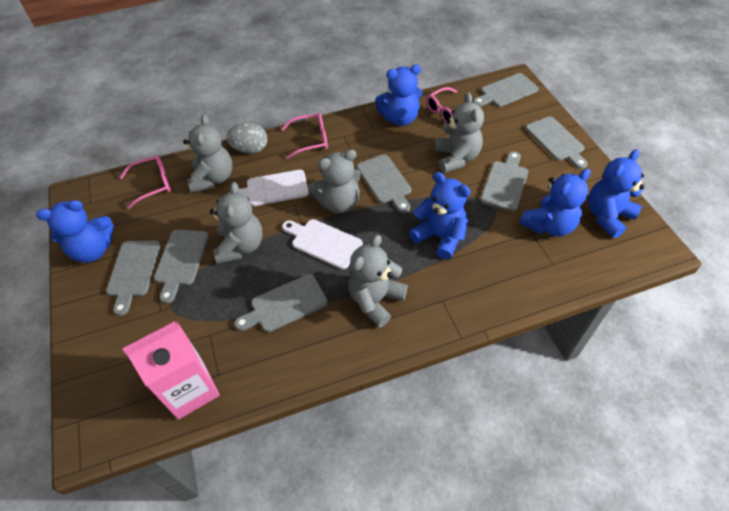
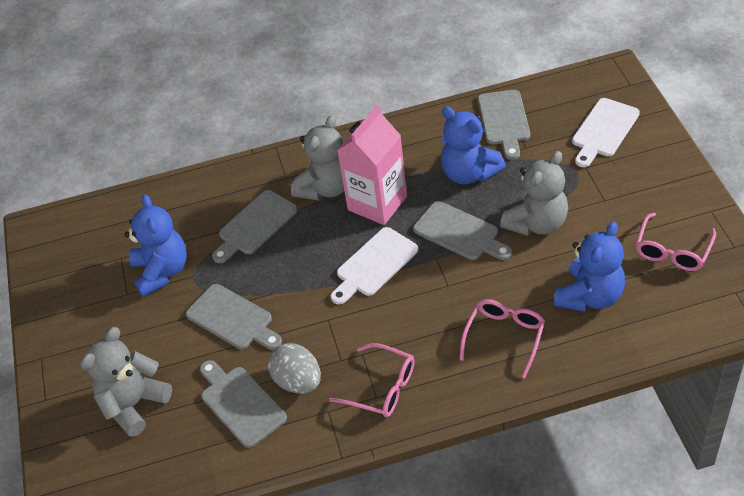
blue teddy bear: [36,200,114,263] [375,64,423,126] [409,172,471,260] [519,169,591,236] [588,149,645,238] = 5 -> [124,194,187,297] [441,106,506,185] [554,222,625,312] = 3
grey cutting board: [106,241,161,316] [154,230,209,303] [234,274,327,332] [357,155,411,213] [473,73,539,107] [480,151,528,211] [526,116,588,169] = 7 -> [186,284,282,350] [200,360,287,448] [212,190,297,263] [413,201,512,260] [478,90,530,160] = 5
grey teddy bear: [183,114,232,193] [210,182,263,264] [308,149,361,213] [348,235,408,328] [435,92,484,173] = 5 -> [80,327,172,437] [291,115,344,201] [500,151,568,236] = 3

